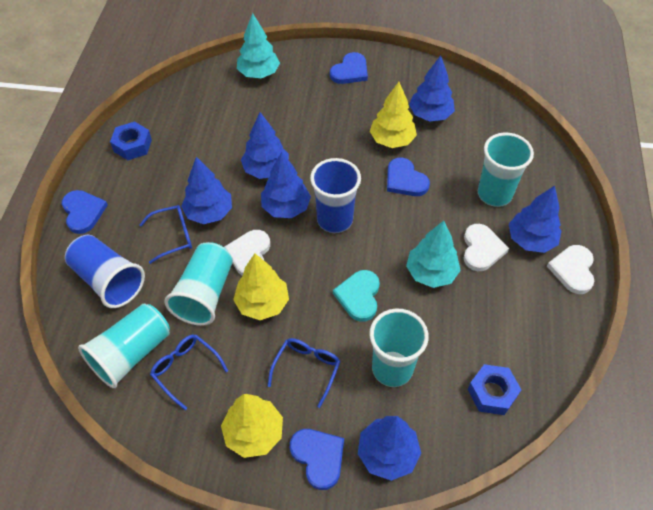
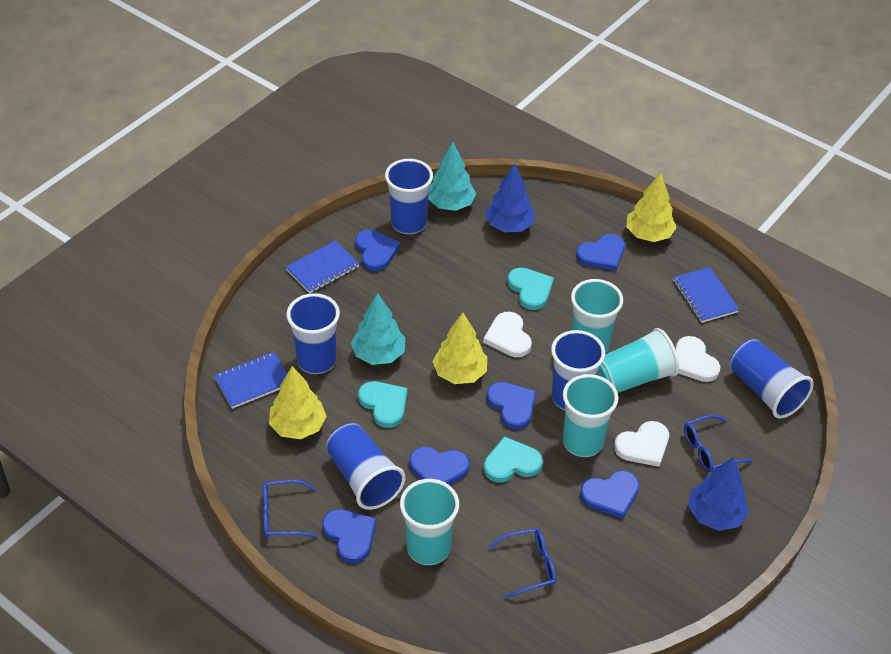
blue cup: [65,235,145,308] [310,158,361,233] = 2 -> [286,293,340,374] [326,423,406,510] [385,159,433,234] [551,330,605,410] [730,339,814,419] = 5
blue heart: [62,190,108,234] [290,429,344,490] [330,52,368,84] [387,157,430,196] = 4 -> [322,509,376,563] [355,230,400,271] [409,447,469,485] [487,382,536,430] [576,234,625,271] [580,471,639,519] = 6
blue notebook: none = 0 -> [214,352,287,409] [286,240,360,293] [673,267,740,323] = 3
blue nut: [110,122,152,160] [468,364,521,415] = 2 -> none = 0
blue tree: [181,157,232,224] [241,112,289,179] [261,152,311,218] [358,416,421,481] [409,56,455,122] [509,186,561,253] = 6 -> [485,163,535,232] [688,457,749,531] = 2
turquoise heart: [333,270,380,322] = 1 -> [358,381,408,428] [484,436,543,483] [507,268,554,310] = 3

